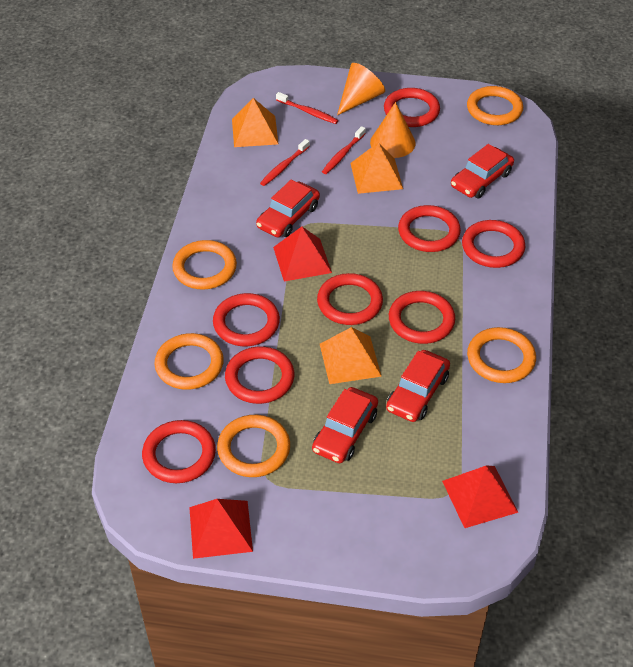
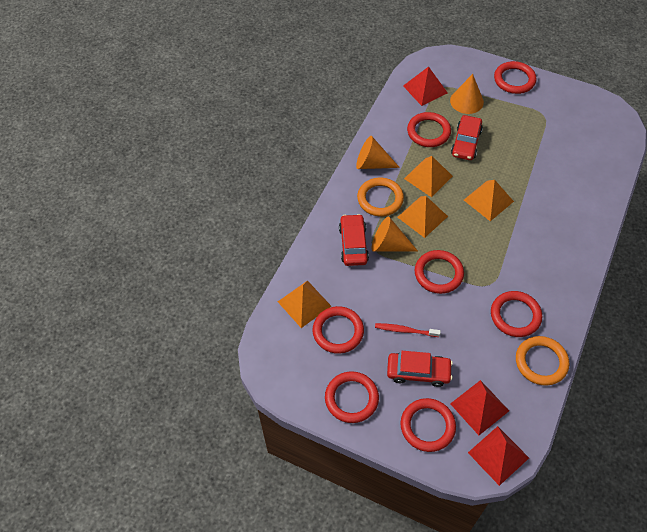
orange cone: [337,63,385,115] [370,102,416,158] = 2 -> [356,136,400,169] [372,216,418,252] [450,74,484,114] = 3
orange pyramid: [232,98,278,147] [320,327,382,384] [350,142,403,194] = 3 -> [278,281,331,328] [398,196,448,238] [404,156,453,197] [464,180,514,221] = 4
orange ring: [154,333,224,390] [172,240,237,289] [217,415,290,477] [467,86,523,125] [467,327,536,383] = 5 -> [357,178,404,217] [516,336,569,386] = 2
red car: [256,180,320,237] [312,387,378,463] [386,350,450,422] [451,144,514,198] = 4 -> [339,214,369,266] [387,351,453,387] [451,115,483,160] = 3
red ring: [142,420,216,483] [213,293,280,346] [225,346,294,404] [317,273,383,325] [384,88,440,127] [389,291,455,344] [398,205,461,252] [462,220,525,268] = 8 -> [312,306,364,354] [325,371,379,423] [400,398,456,452] [407,112,451,147] [415,250,464,294] [491,291,542,337] [494,61,536,94] = 7
red toothbrush: [260,139,310,186] [276,92,339,124] [322,126,366,174] = 3 -> [375,323,441,337] = 1

